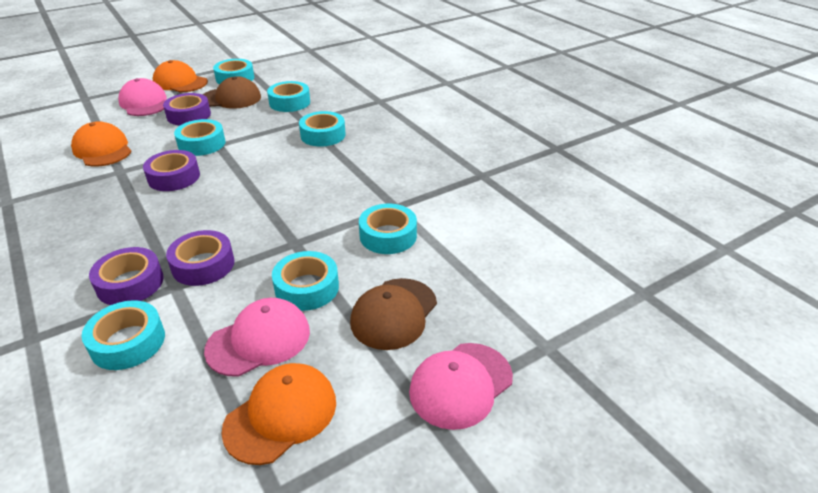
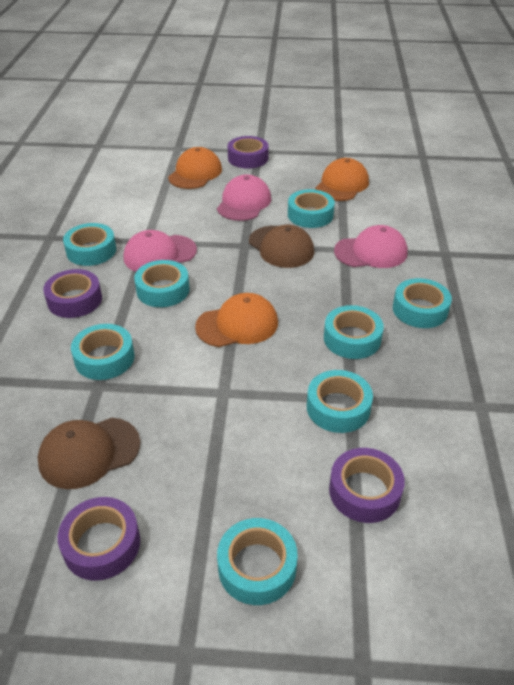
turquoise tape: [82,300,165,370] [174,119,226,156] [213,59,254,84] [267,81,310,112] [272,251,339,311] [299,111,346,147] [359,204,417,254] = 7 -> [63,223,116,266] [71,324,134,380] [134,260,190,307] [217,518,298,605] [288,189,335,228] [307,370,373,433] [324,305,384,359] [393,278,452,328] = 8

